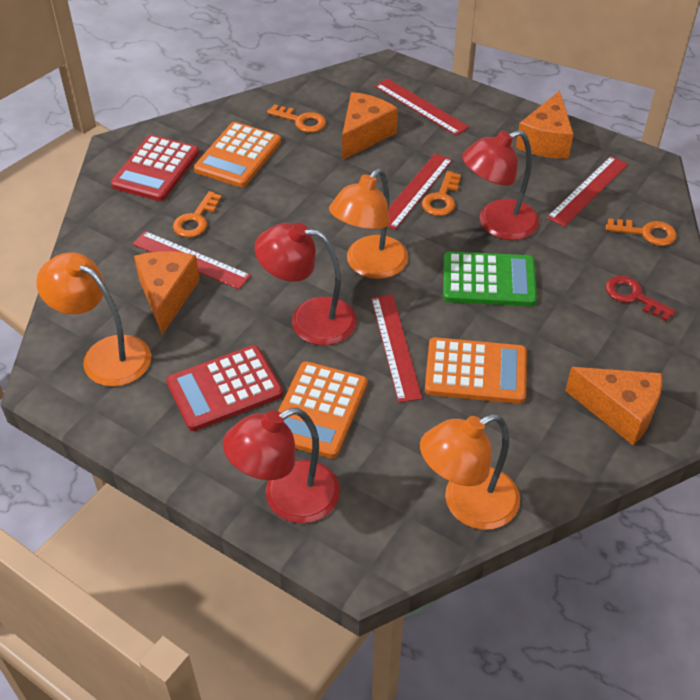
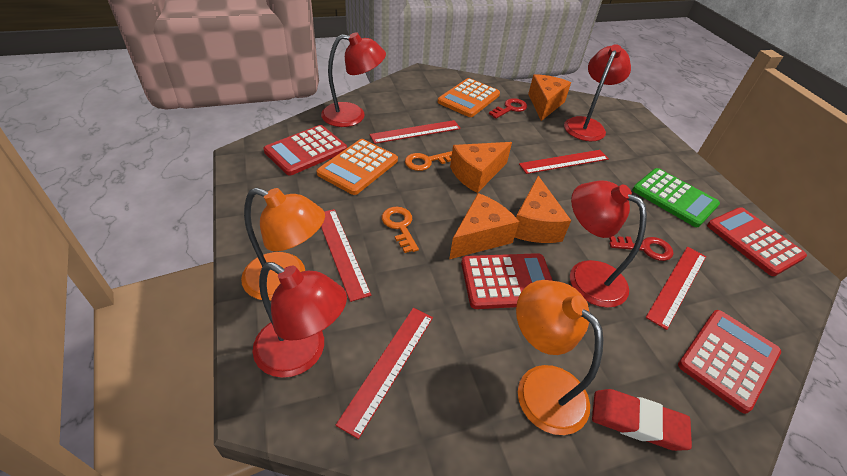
orange calculator: [194,122,281,187] [278,361,367,459] [425,337,527,404] = 3 -> [317,139,398,195] [437,78,500,117] = 2
orange key: [173,191,222,238] [267,104,326,133] [422,171,461,216] [606,218,677,246] = 4 -> [382,207,419,253] [405,151,452,171] = 2
orange lamp: [36,252,151,387] [329,168,408,279] [420,414,520,530] = 3 -> [241,188,325,301] [516,280,603,435] = 2
red calculator: [111,135,199,201] [166,345,283,431] = 2 -> [263,125,347,176] [461,253,553,309] [678,310,781,414] [707,207,807,276] = 4
red eraser: none = 0 -> [592,389,692,451] = 1
red key: [605,276,676,321] = 1 -> [489,98,527,119] [609,236,673,261] = 2
red lamp: [223,408,340,524] [254,223,357,345] [462,130,539,240] = 3 -> [253,262,347,378] [321,32,386,127] [564,44,631,141] [570,181,647,308] = 4

